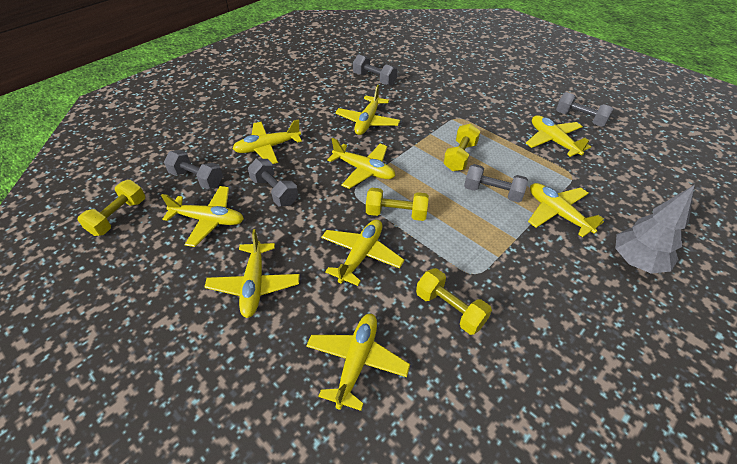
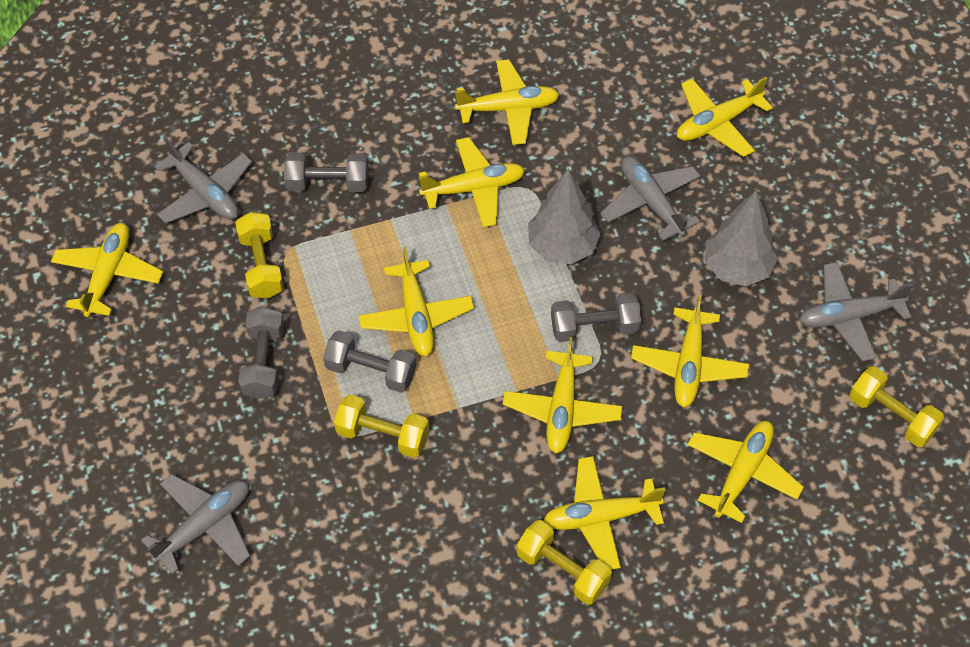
grey dumbbell: [164,150,223,189] [248,158,298,206] [353,55,397,86] [464,164,528,203] [556,92,613,127] = 5 -> [238,307,284,399] [284,153,368,192] [323,330,416,393] [551,293,641,342] = 4
grey plane: none = 0 -> [141,474,250,574] [154,137,252,223] [601,156,701,241] [799,262,913,361] = 4
grey tree: [615,185,695,274] = 1 -> [528,169,601,264] [705,190,778,286] = 2

